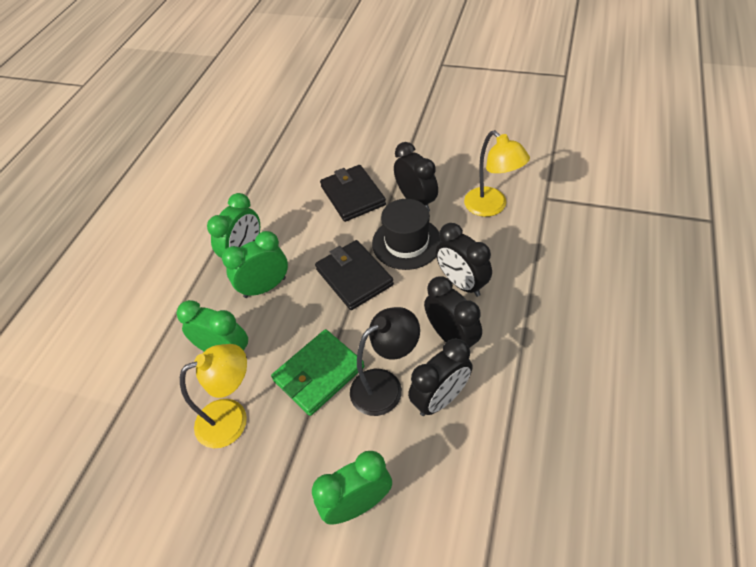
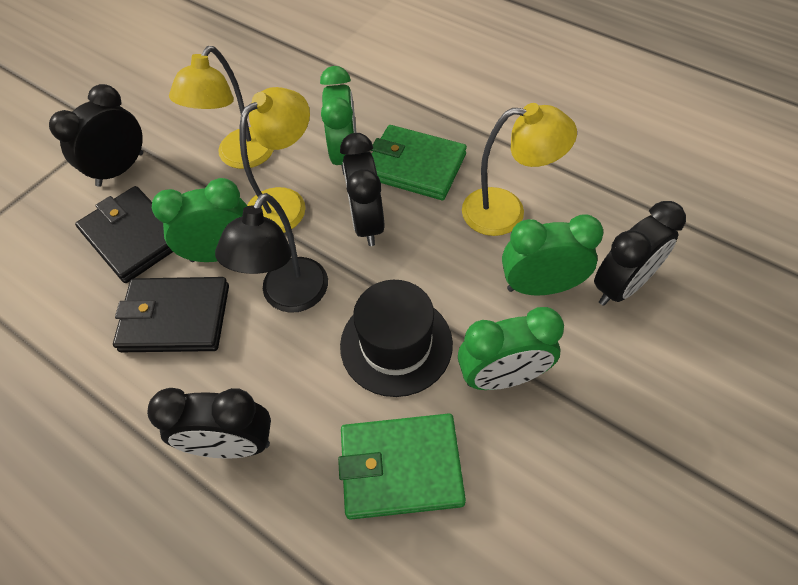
green wallet: [271,329,364,416] = 1 -> [338,413,466,520] [371,125,467,200] = 2
yellow lamp: [180,344,247,448] [464,130,530,217] = 2 -> [169,46,274,169] [240,87,310,233] [462,103,577,236] = 3

